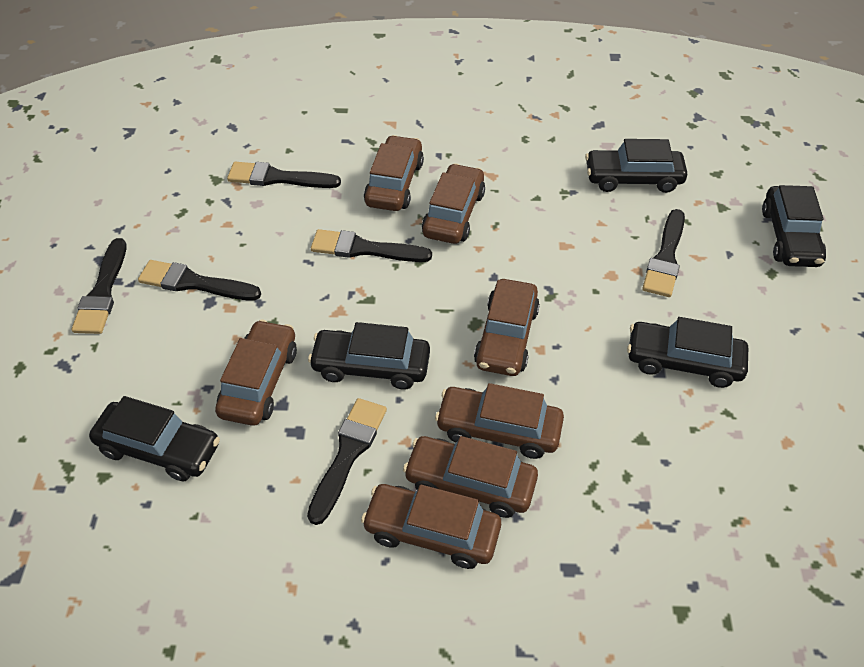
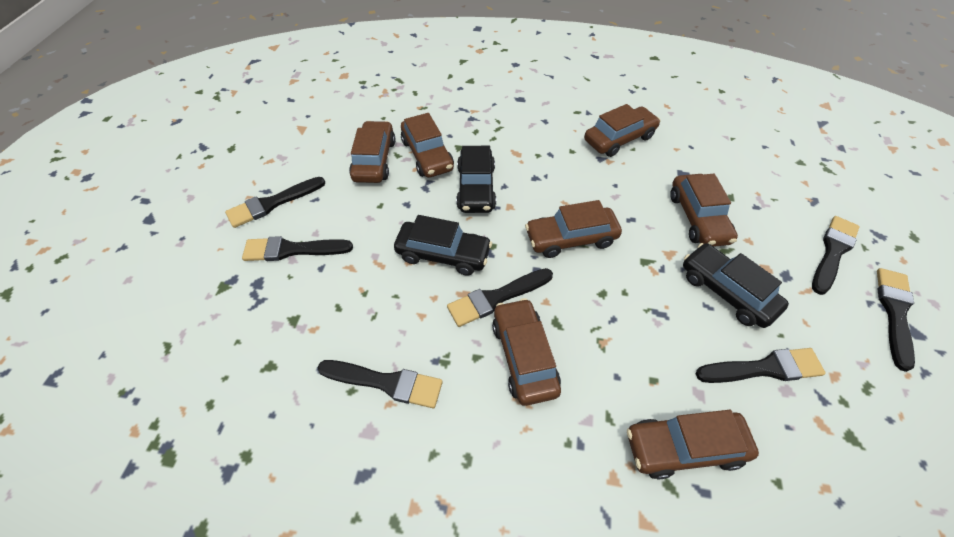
black brush: [72,238,126,334] [138,260,261,301] [227,162,341,188] [307,398,387,525] [311,229,432,262] [642,209,685,297] = 6 -> [225,177,325,228] [242,236,353,261] [317,360,443,408] [447,268,553,327] [696,348,826,383] [812,216,860,295] [877,268,915,372] = 7
black car: [89,396,220,482] [308,322,430,390] [585,139,687,193] [627,317,748,388] [762,185,826,267] = 5 -> [394,215,492,276] [456,146,496,213] [683,243,789,328] = 3

